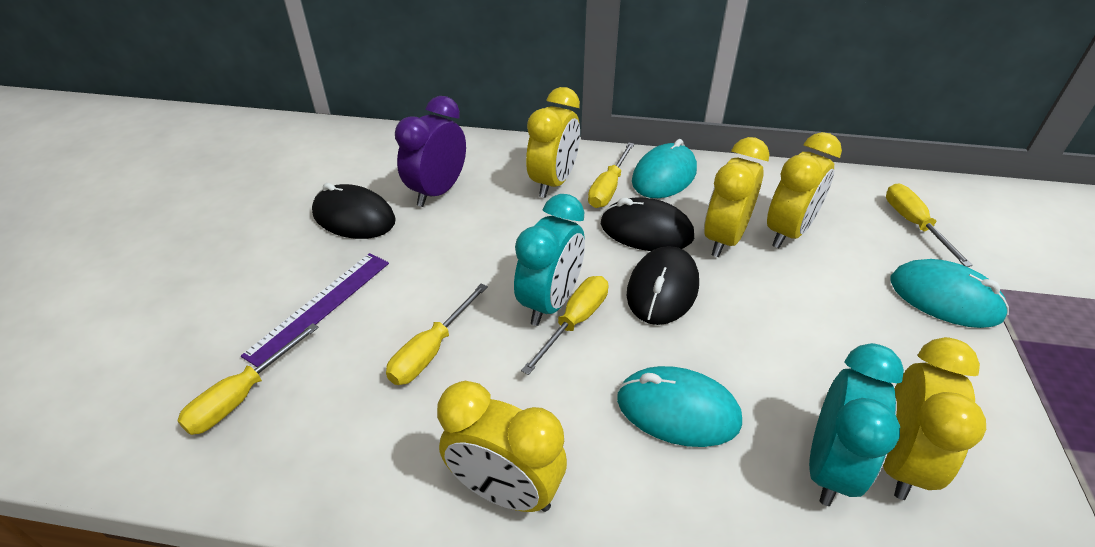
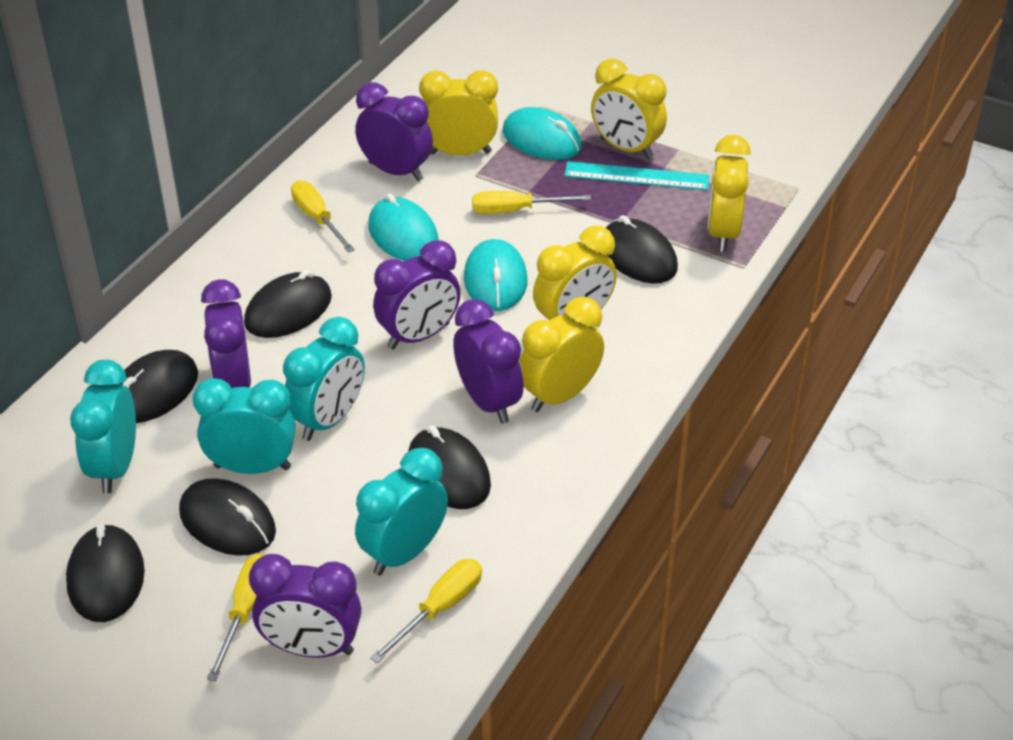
black mouse: [312,183,396,239] [601,197,694,251] [627,246,699,325] = 3 -> [66,524,145,622] [119,350,198,423] [179,478,276,556] [244,270,332,338] [408,426,491,509] [606,215,678,284] = 6
purple clock: [395,96,466,207] = 1 -> [201,279,251,388] [249,554,361,658] [355,82,433,181] [373,240,461,349] [453,299,524,424] = 5
purple ruler: [241,253,389,367] = 1 -> none = 0
turquoise clock: [514,194,585,326] [809,343,904,506] = 2 -> [70,360,136,494] [193,378,296,474] [283,317,365,441] [355,448,448,576] = 4
turquoise ruler: none = 0 -> [564,161,709,190] = 1
yellow screwdriver: [177,323,319,435] [386,283,488,385] [521,276,608,375] [588,143,635,208] [886,183,973,267] = 5 -> [207,553,264,681] [291,180,355,253] [370,559,482,663] [472,191,591,214] = 4

